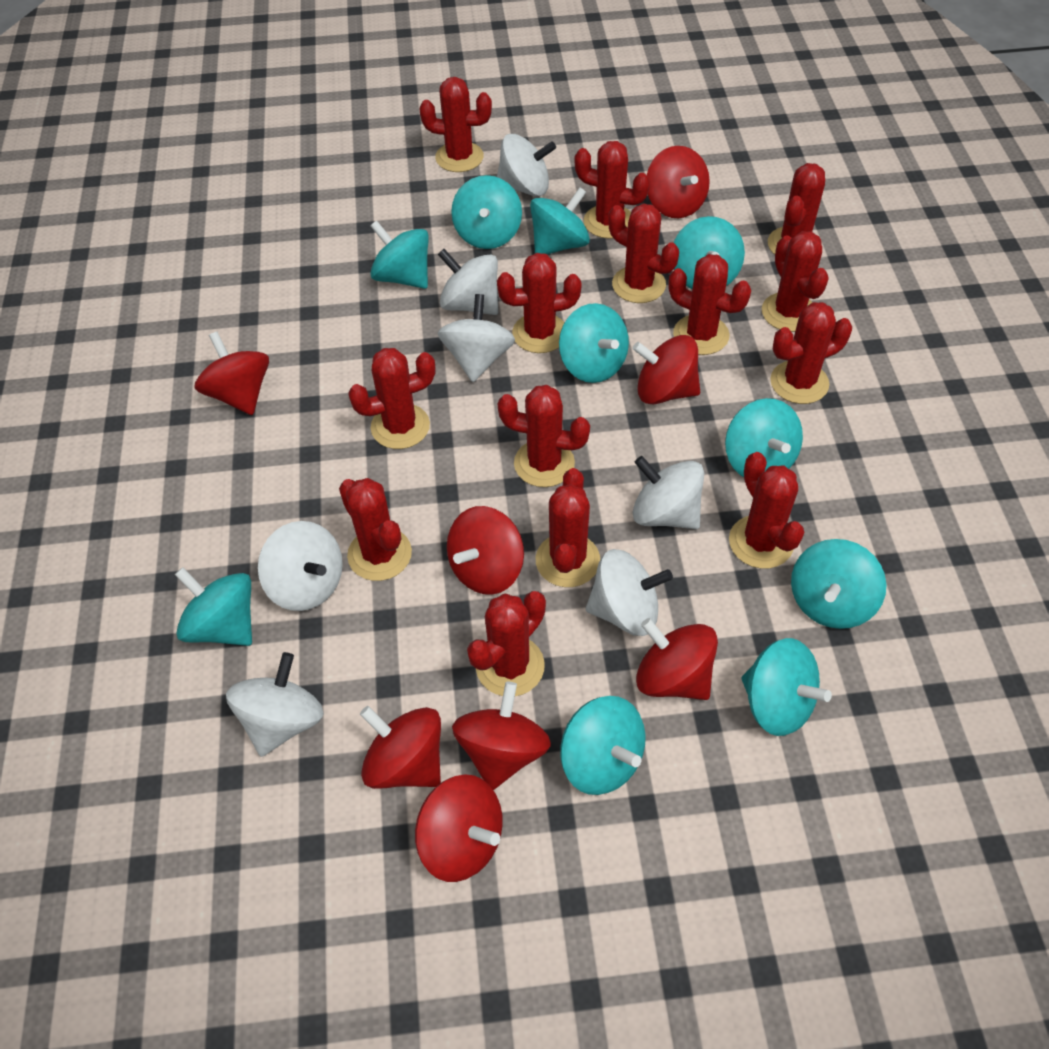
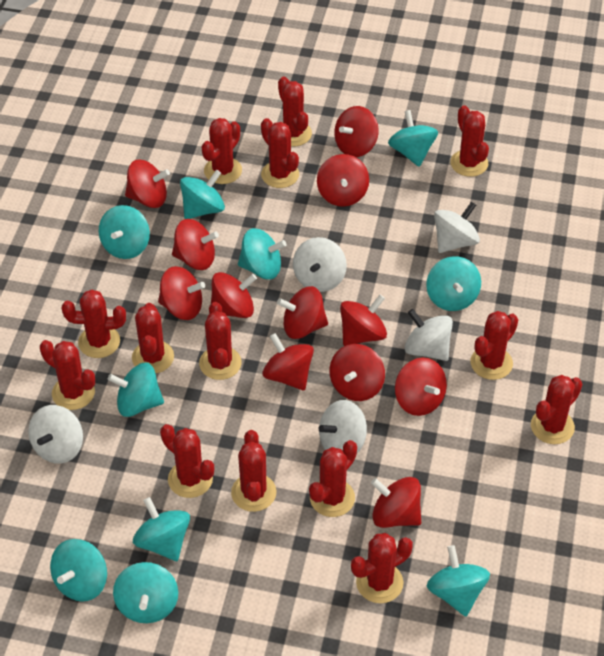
red spinning top: [195,332,269,415] [360,706,441,789] [415,774,503,882] [447,506,524,595] [452,681,551,790] [633,335,700,404] [636,618,718,700] [647,146,710,218] = 8 -> [125,159,170,208] [158,266,205,320] [172,219,219,270] [211,272,257,318] [263,333,314,391] [277,286,328,339] [317,154,369,207] [329,344,385,401] [334,106,379,157] [340,295,387,346] [371,477,421,528] [395,358,447,416] = 12
white spinning top: [226,652,324,757] [258,521,343,611] [438,249,498,315] [438,294,515,382] [497,134,556,196] [586,549,673,636] [633,456,704,529] = 7 -> [28,405,83,464] [293,237,347,292] [319,400,367,453] [405,309,453,361] [434,202,480,253] = 5

